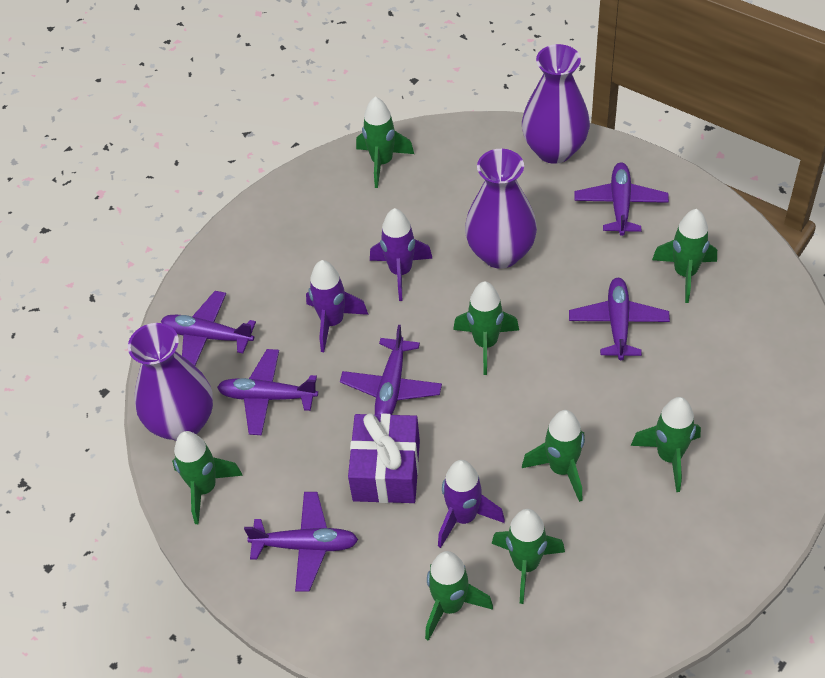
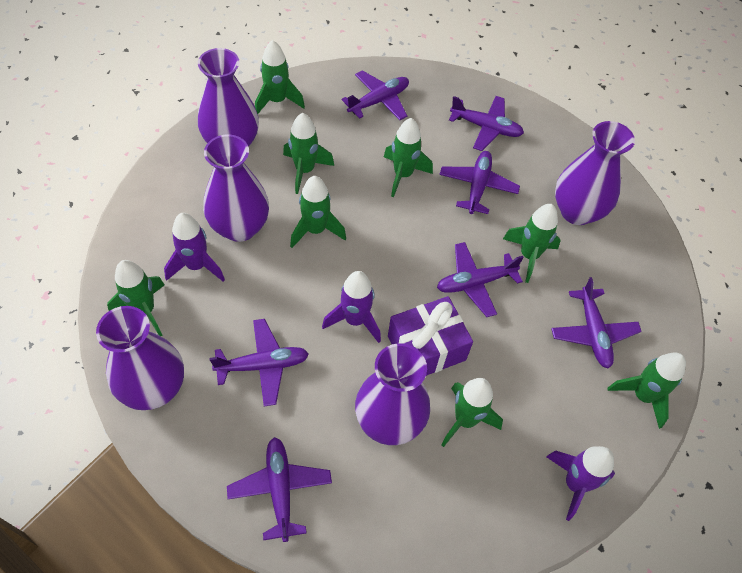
purple plane: [161,291,256,366] [217,349,318,435] [244,492,358,592] [340,325,442,415] [569,278,670,360] [574,163,669,236] = 6 -> [209,319,309,407] [227,437,332,542] [342,70,409,120] [437,242,524,317] [439,151,520,214] [449,96,524,151] [551,277,642,369] = 7
purple vase: [128,323,213,441] [465,149,537,269] [522,44,590,164] = 3 -> [96,306,184,410] [198,48,259,147] [203,134,269,242] [355,343,430,445] [555,121,635,225] = 5

